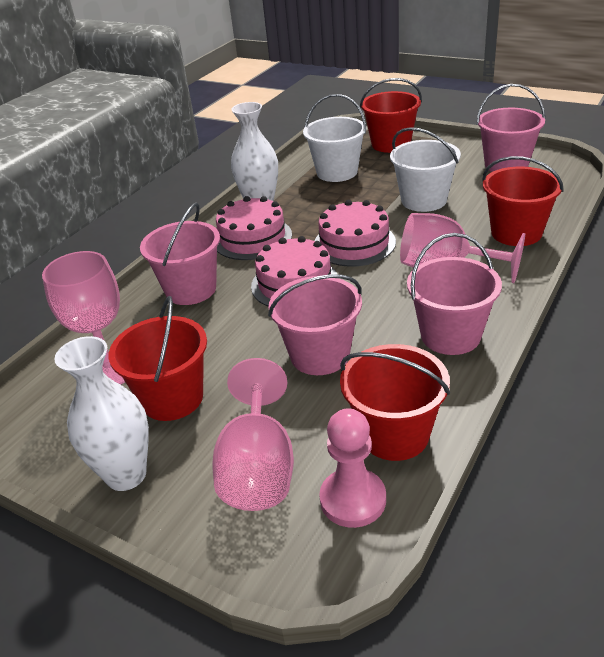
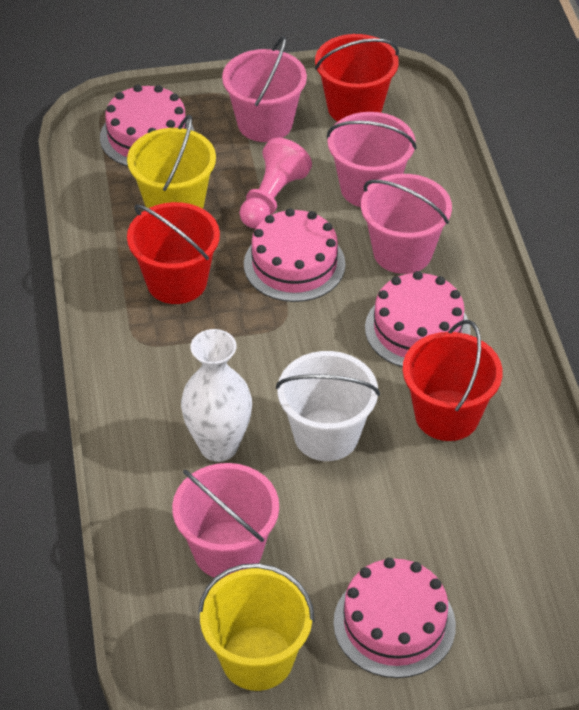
pink cake: [216,196,292,260] [251,236,337,307] [314,200,396,267] = 3 -> [100,84,194,166] [244,208,346,302] [333,558,456,678] [365,271,471,367] = 4
pink goblet: [42,251,125,385] [212,358,294,511] [400,213,525,283] = 3 -> none = 0
red bucket: [109,296,207,421] [340,344,450,461] [360,78,422,153] [482,156,564,246] = 4 -> [127,202,220,304] [315,34,399,122] [403,320,503,441] = 3
white bucket: [303,94,366,182] [390,127,461,212] = 2 -> [276,351,380,461] = 1
white vase: [54,336,149,491] [231,102,278,201] = 2 -> [181,329,252,462] = 1
yellow bucket: none = 0 -> [127,115,216,209] [198,563,315,691] = 2

